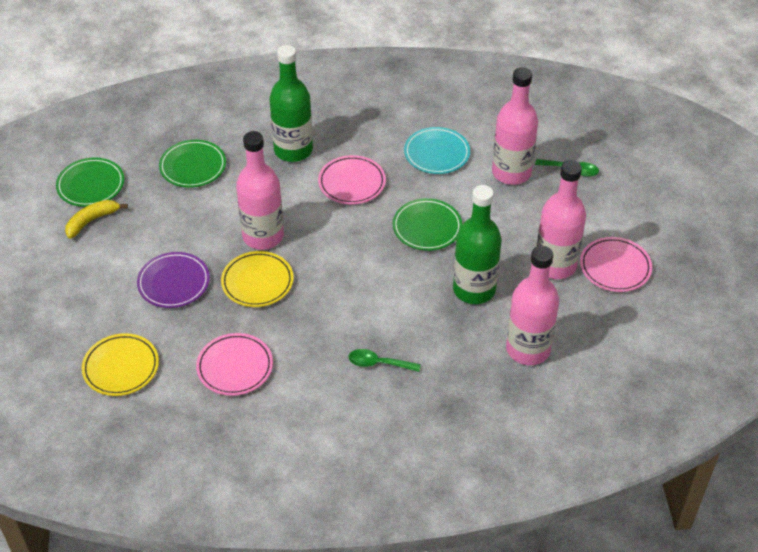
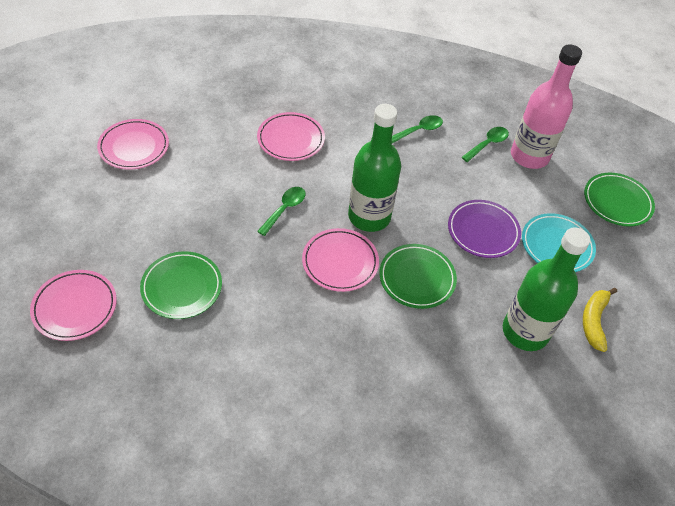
green spoon: [349,349,421,372] [535,159,599,177] = 2 -> [257,187,306,236] [392,115,443,143] [461,127,509,162] = 3
pink bottle: [236,131,284,250] [492,67,538,185] [506,246,559,365] [536,160,586,279] = 4 -> [511,44,582,169] = 1
pink plate: [196,333,273,396] [318,155,386,204] [580,237,652,292] = 3 -> [30,270,117,341] [97,119,169,169] [257,112,325,161] [302,228,379,292] = 4
yellow plate: [82,333,159,396] [221,251,294,307] = 2 -> none = 0

